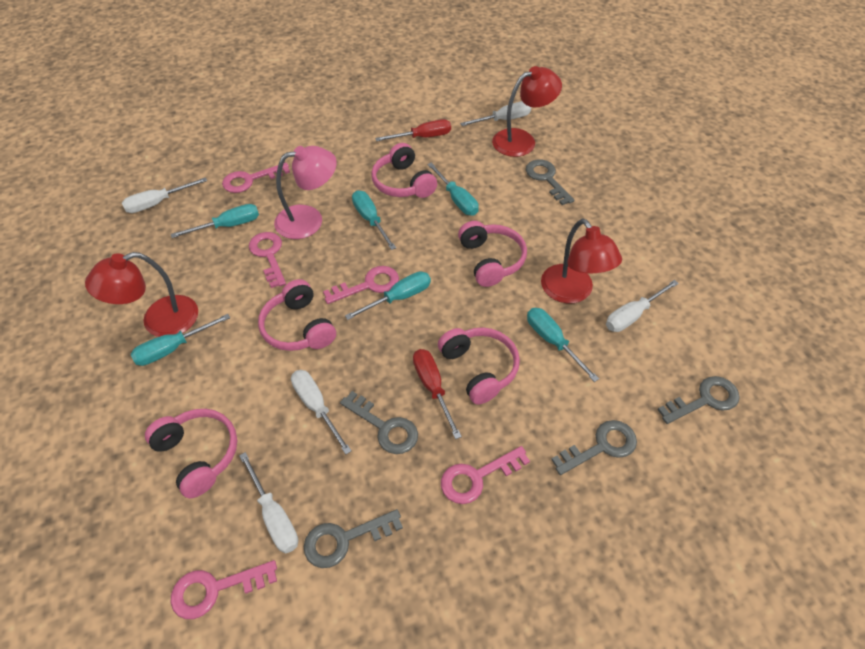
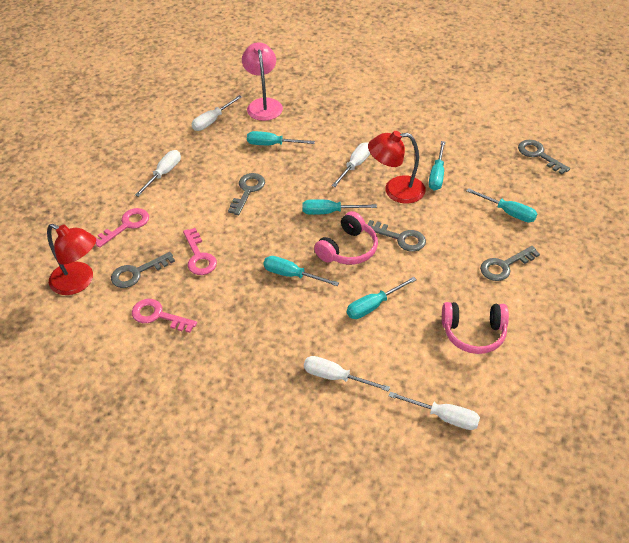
pink headphones: [145,409,237,498] [258,279,336,351] [371,143,437,198] [438,327,520,405] [458,221,527,287] = 5 -> [314,211,378,265] [442,302,509,354] = 2
pink key: [171,560,277,619] [222,163,290,193] [249,232,286,288] [323,266,399,304] [441,446,530,504] = 5 -> [95,208,149,248] [132,299,197,333] [183,228,217,275] = 3
red lamp: [85,252,198,337] [492,66,562,157] [541,219,622,303] = 3 -> [47,224,96,295] [368,131,426,204] = 2
red screwdriver: [375,119,451,141] [413,349,462,439] = 2 -> none = 0

